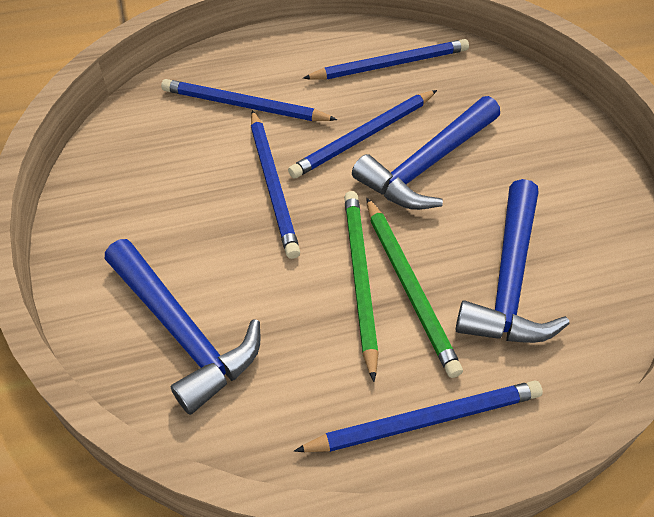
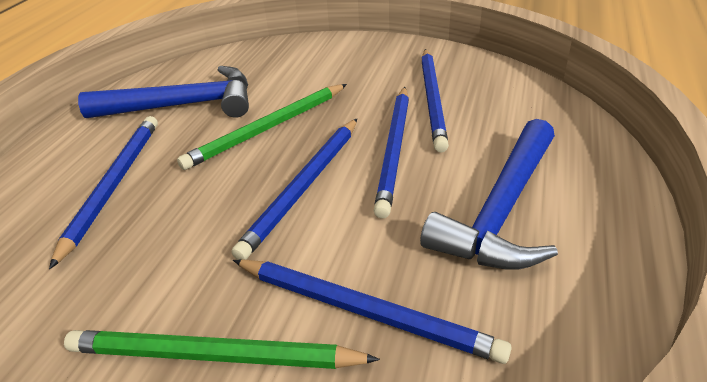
blue hammer: [105,239,261,415] [352,96,500,210] [455,179,569,343] = 3 -> [78,66,249,118] [420,119,558,270] = 2

